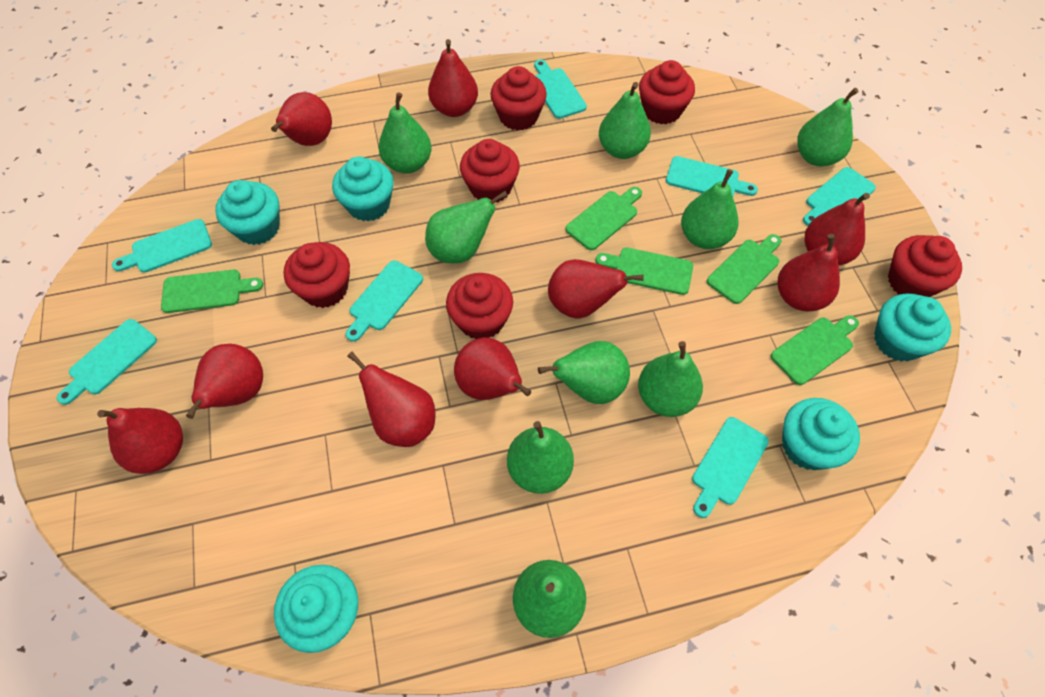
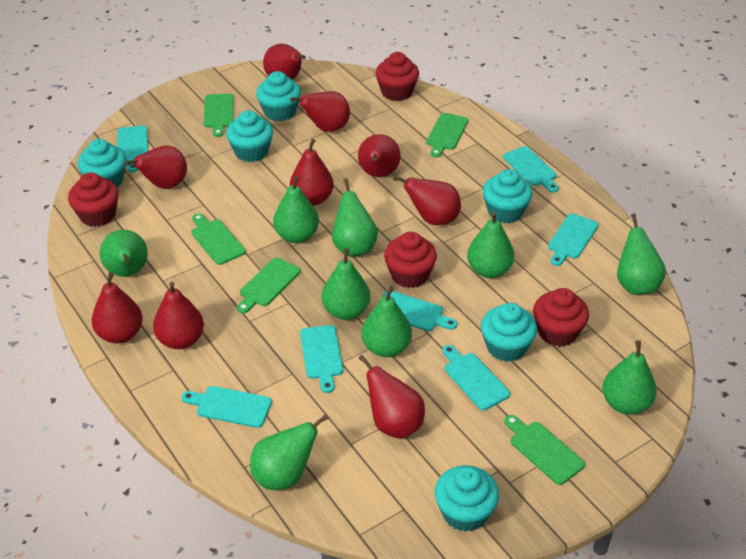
red cupcake: [284,242,350,308] [446,273,513,339] [460,139,520,202] [490,66,547,130] [639,60,695,124] [888,235,962,297] = 6 -> [68,173,119,227] [376,52,419,101] [384,232,437,288] [533,288,589,347] = 4
turquoise cupcake: [215,180,280,245] [274,565,359,653] [332,157,394,222] [782,398,860,470] [874,293,951,362] = 5 -> [77,139,126,187] [226,110,273,162] [256,71,301,122] [435,465,499,532] [481,303,537,362] [483,169,533,223] = 6

